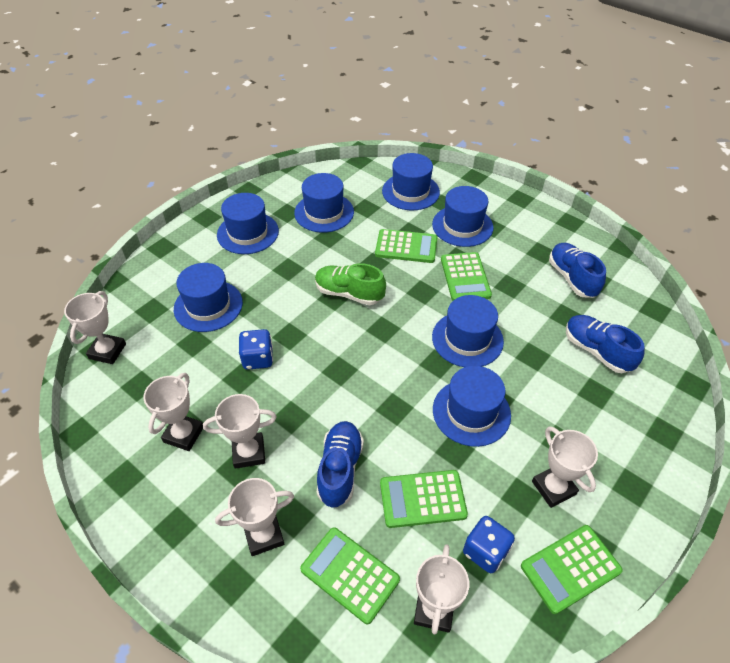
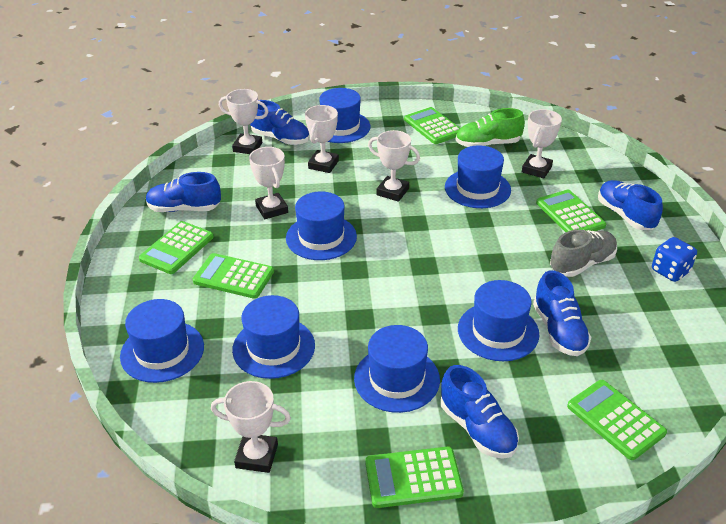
blue dice: [239,329,273,370] [463,516,515,573] = 2 -> [652,237,697,282] = 1
blue shoe: [317,421,364,508] [549,243,606,298] [566,315,645,373] = 3 -> [146,172,221,212] [250,100,310,145] [441,365,519,459] [533,271,591,356] [598,180,663,230] = 5
green calculator: [300,527,400,624] [375,229,438,263] [380,470,468,528] [441,252,492,301] [521,525,623,614] = 5 -> [139,221,214,274] [193,253,274,299] [365,447,464,508] [404,107,460,144] [536,190,606,232] [567,380,667,460] = 6
grey shoe: none = 0 -> [550,230,617,277] = 1

